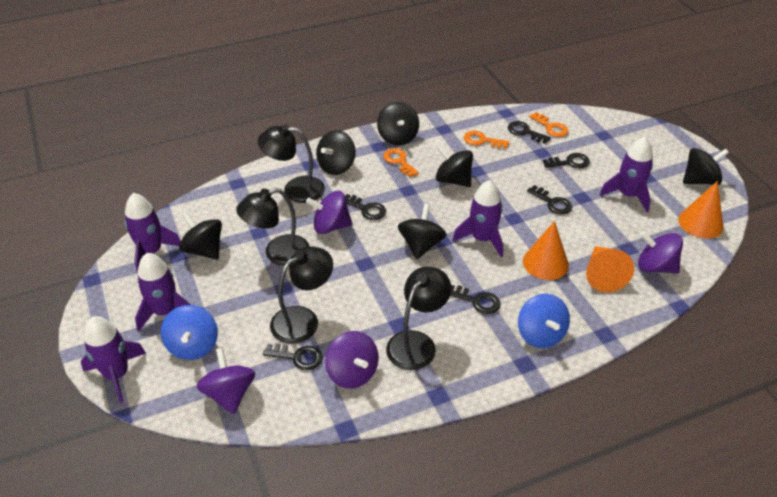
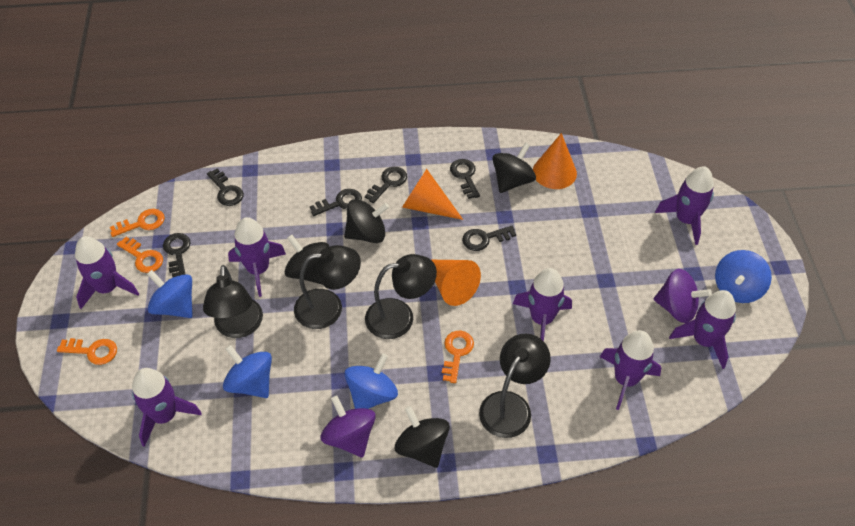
black spinning top: [179,212,222,260] [316,130,356,175] [377,102,419,145] [398,204,447,259] [436,145,473,187] [683,148,729,185] = 6 -> [284,235,329,284] [344,199,389,243] [395,406,450,468] [492,143,536,193] = 4
blue spinning top: [161,305,218,360] [518,294,570,348] = 2 -> [147,270,193,318] [223,345,272,398] [345,353,398,409] [715,250,772,303] = 4
orange key: [383,148,419,177] [464,131,510,148] [529,112,568,137] = 3 -> [57,338,117,365] [110,209,165,237] [117,237,163,273] [442,331,474,383] = 4
purple rocket: [81,316,146,403] [125,193,181,274] [135,253,191,331] [453,180,503,257] [599,137,653,212] = 5 -> [75,236,139,309] [132,368,202,447] [228,217,286,297] [513,268,572,341] [600,330,661,410] [655,166,714,245] [669,290,736,369] = 7
purple spinning top: [196,348,255,414] [306,191,352,234] [325,331,379,389] [638,231,683,274] = 4 -> [320,395,376,458] [654,269,712,323] = 2

